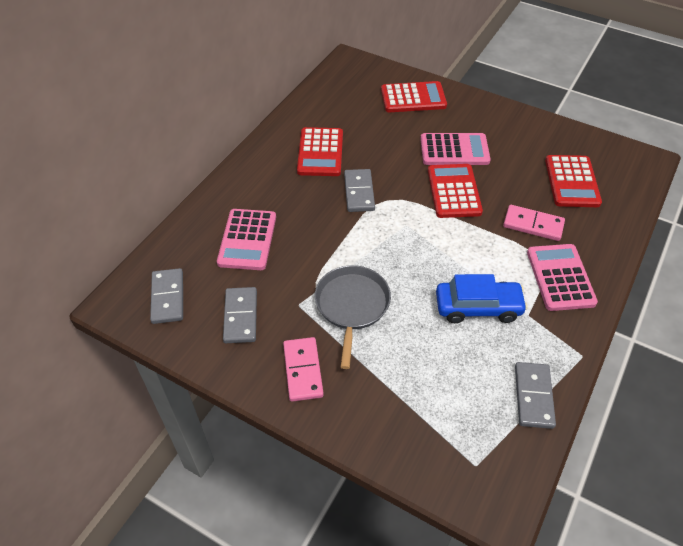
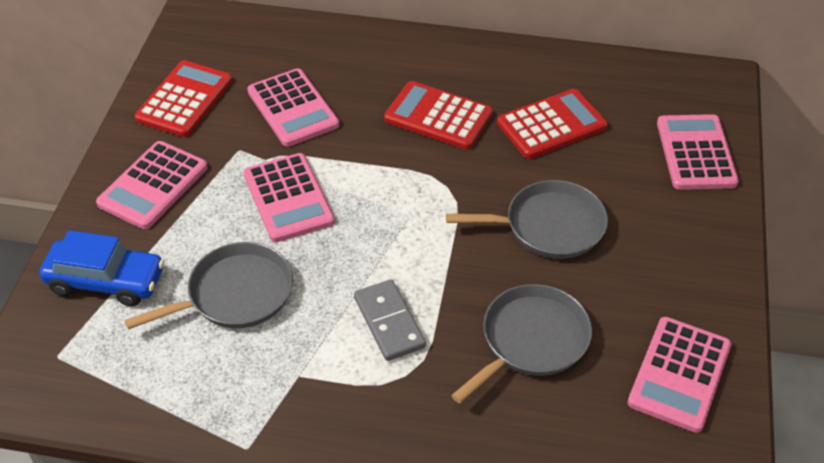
grey domino: [150,268,183,324] [223,287,257,343] [344,169,375,212] [515,362,556,429] = 4 -> [354,279,426,361] = 1
grey pan: [315,265,391,369] = 1 -> [124,242,293,330] [446,180,608,259] [451,284,592,403] = 3
pink calculator: [217,209,276,270] [420,133,491,165] [527,244,598,311] = 3 -> [96,141,208,229] [244,153,335,242] [247,68,339,147] [628,317,732,433] [657,114,739,190] = 5
pink domino: [283,337,324,402] [503,205,565,241] = 2 -> none = 0
red calculator: [297,127,343,176] [381,81,447,112] [428,164,483,218] [545,155,602,207] = 4 -> [135,60,232,137] [384,81,493,150] [497,89,608,159] = 3

